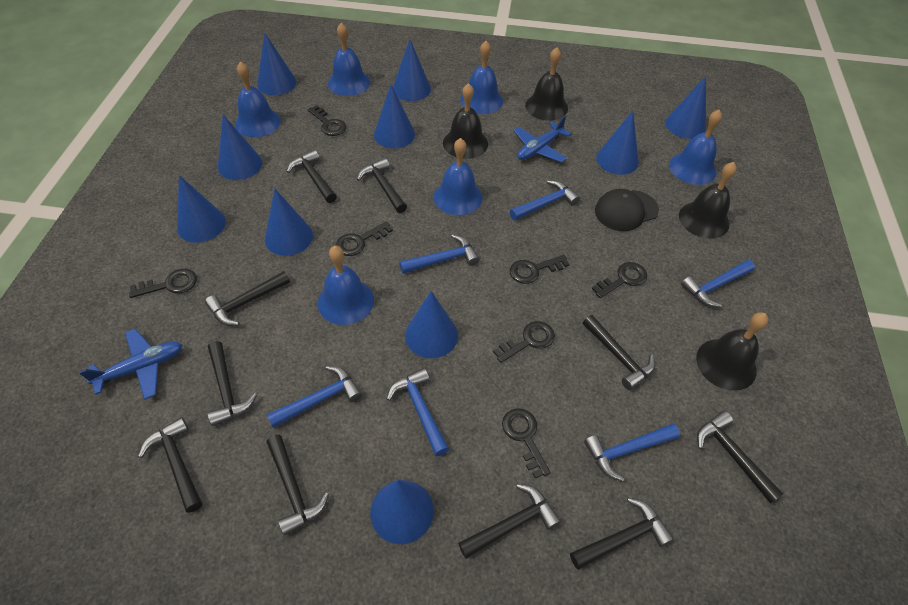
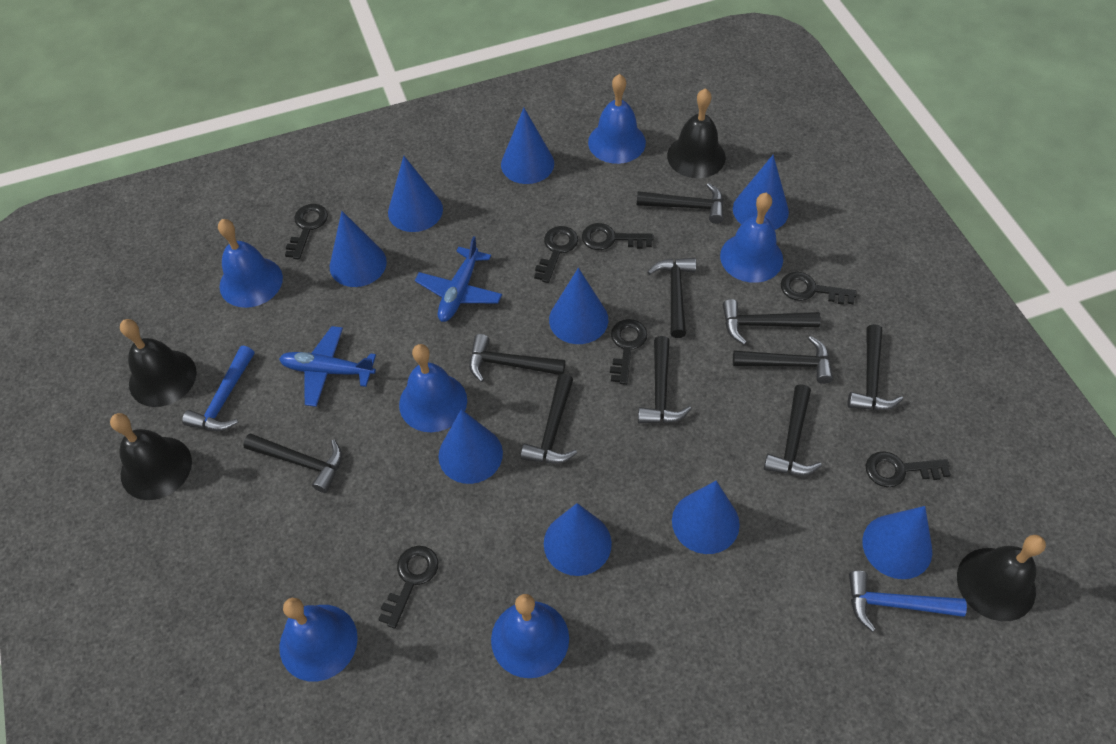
black cap: [595,189,659,231] = 1 -> none = 0
blue cone: [177,175,226,243] [218,115,262,180] [257,33,296,95] [265,189,313,256] [370,480,434,544] [374,85,415,148] [393,39,431,101] [405,291,458,358] [596,111,639,175] [665,76,706,139] = 10 -> [330,211,387,287] [388,156,443,232] [438,409,503,484] [501,108,554,184] [544,503,612,576] [549,268,608,344] [672,481,740,554] [733,155,789,230] [862,506,932,579] = 9
blue hammer: [267,366,362,428] [387,368,449,456] [399,234,480,274] [510,180,580,220] [584,423,680,481] [681,260,755,307] = 6 -> [182,346,254,431] [849,571,967,632] = 2

